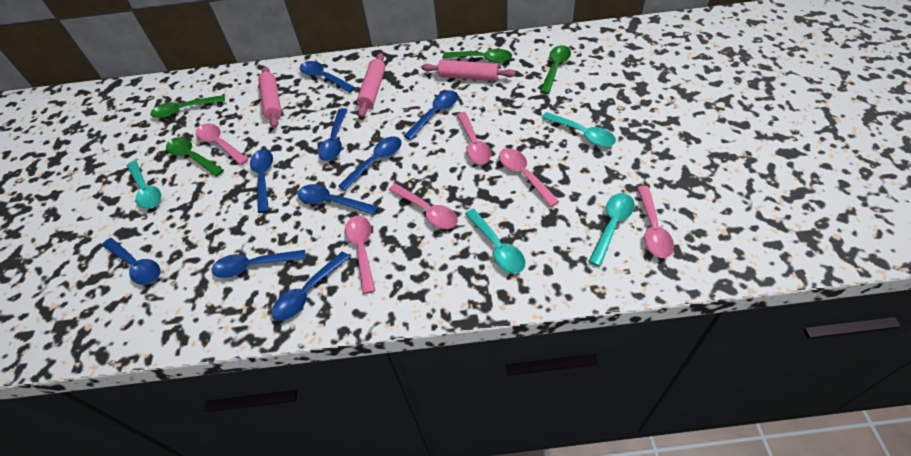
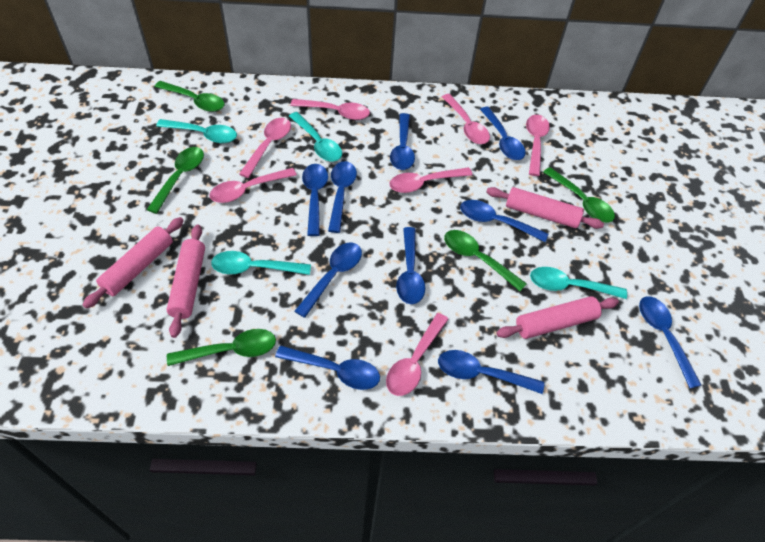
blue spoon: [102,238,160,285] [211,250,306,278] [250,149,273,213] [271,251,350,321] [297,184,378,215] [300,61,355,93] [318,108,348,161] [338,136,402,191] [404,90,458,140] = 9 -> [275,345,380,390] [295,243,362,318] [302,164,328,236] [328,161,357,233] [390,113,415,170] [396,227,425,304] [438,350,544,394] [460,200,548,242] [480,107,526,160] [639,296,701,389] = 10
green spoon: [150,95,225,118] [166,137,224,177] [443,49,512,63] [540,45,571,94] = 4 -> [147,147,204,214] [155,81,224,112] [167,329,276,366] [444,230,527,291] [543,167,615,222] = 5
pink rolling pin: [258,67,282,128] [357,53,385,118] [422,60,516,81] = 3 -> [83,217,184,309] [166,225,205,338] [487,187,604,229] [496,296,619,339] = 4
pink spoon: [196,124,249,165] [345,215,375,294] [389,183,458,229] [457,112,491,164] [499,148,560,207] [637,186,674,258] = 6 -> [209,168,297,203] [239,118,291,178] [290,99,370,120] [386,313,449,396] [389,167,473,193] [442,94,490,144] [526,115,550,176] = 7

